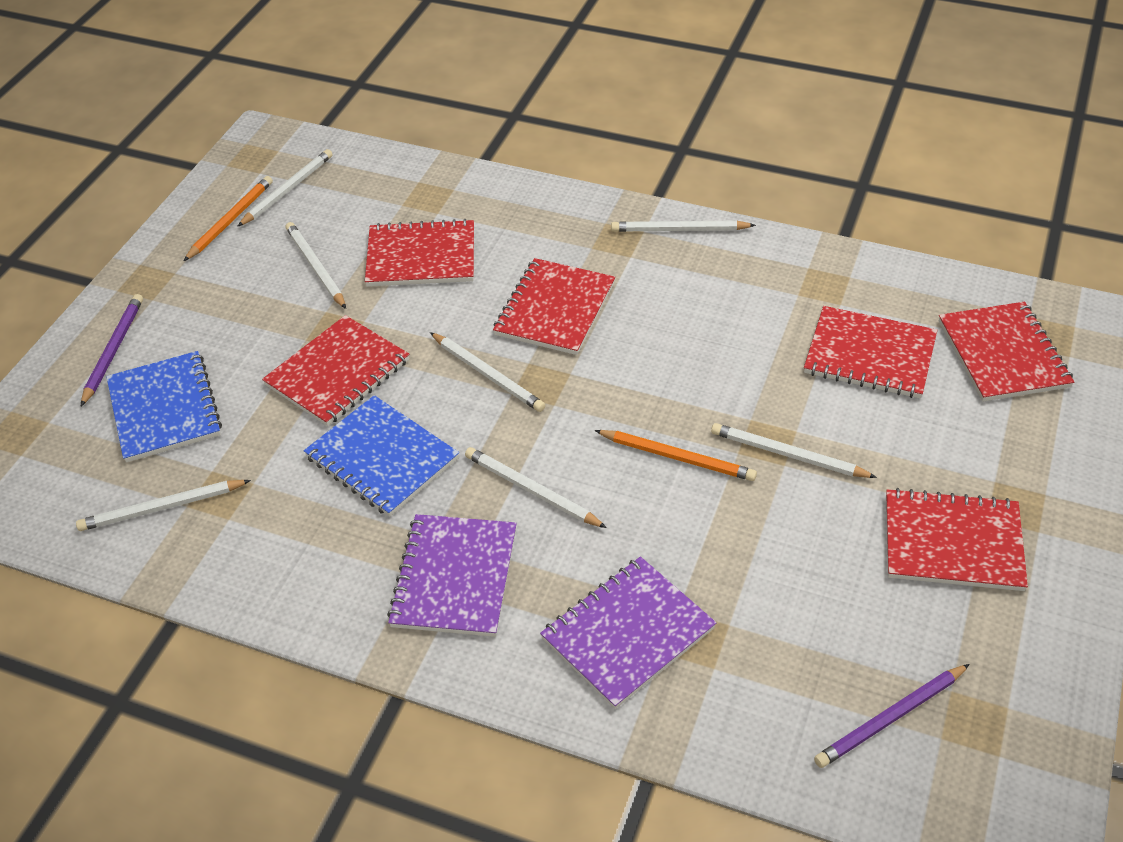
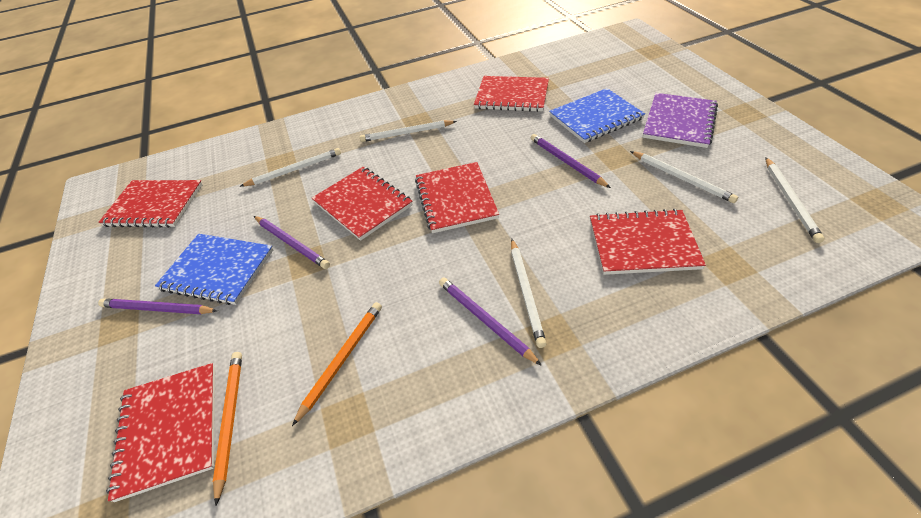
purple notebook: [387,514,517,637] [540,557,716,709] = 2 -> [643,93,718,148] = 1
purple pencil: [81,294,143,406] [814,664,970,768] = 2 -> [98,298,218,314] [254,216,330,269] [439,278,542,366] [531,134,611,188] = 4
white pencil: [76,480,251,531] [237,149,333,227] [286,222,346,309] [430,332,545,412] [465,447,607,528] [611,221,756,232] [711,423,877,478] = 7 -> [240,148,341,187] [360,120,457,142] [511,239,547,348] [630,151,738,203] [765,157,825,243] = 5

